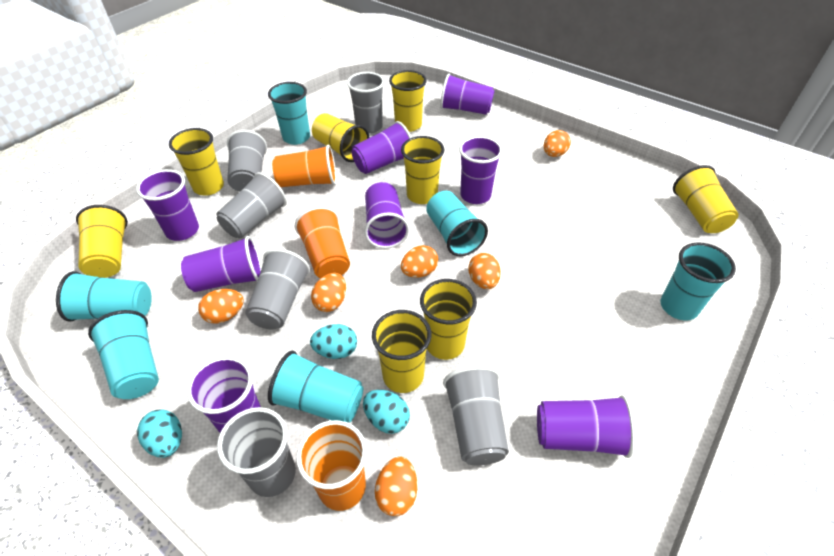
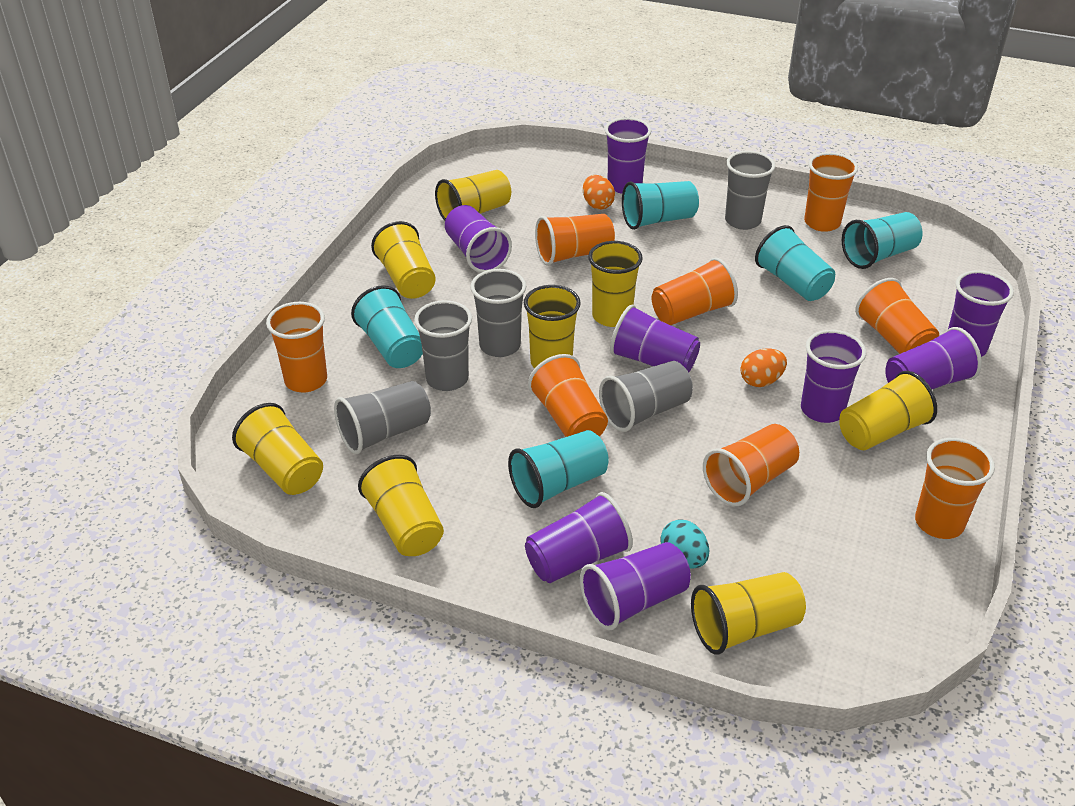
grey cup: [216,172,287,238] [217,407,296,497] [227,130,267,192] [245,249,310,330] [347,72,384,134] [443,366,509,465] = 6 -> [334,381,431,454] [414,300,472,391] [470,269,526,357] [599,361,693,432] [725,151,775,230] = 5
orange cup: [272,145,336,187] [295,206,350,278] [296,420,367,511] = 3 -> [266,302,327,393] [528,354,608,437] [535,214,615,266] [652,258,738,325] [703,424,799,506] [804,152,858,232] [855,278,939,354] [915,438,995,539] = 8
orange egg: [198,289,244,324] [311,273,346,312] [375,456,417,516] [401,245,438,278] [469,253,501,289] [544,130,571,157] = 6 -> [583,175,615,210] [740,349,787,387] = 2
turquoise cup: [56,271,152,322] [88,310,159,399] [268,82,310,145] [268,351,363,423] [426,191,488,256] [661,242,736,321] = 6 -> [351,285,423,368] [508,430,609,508] [622,181,699,230] [755,225,835,301] [842,212,923,269] = 5
turquoise egg: [137,409,182,458] [310,324,357,359] [363,390,410,434] = 3 -> [660,519,709,569] = 1

